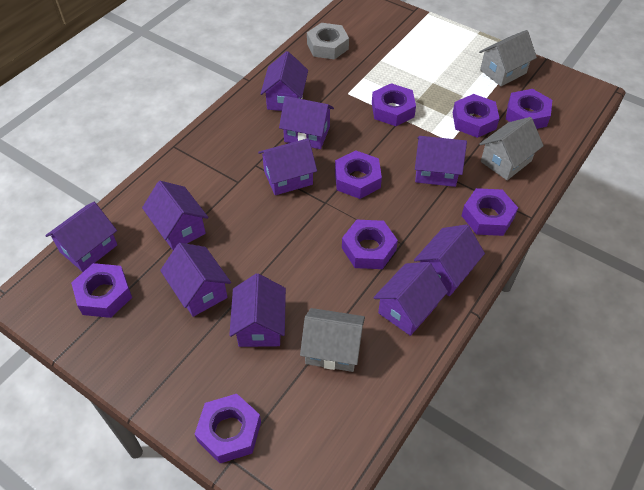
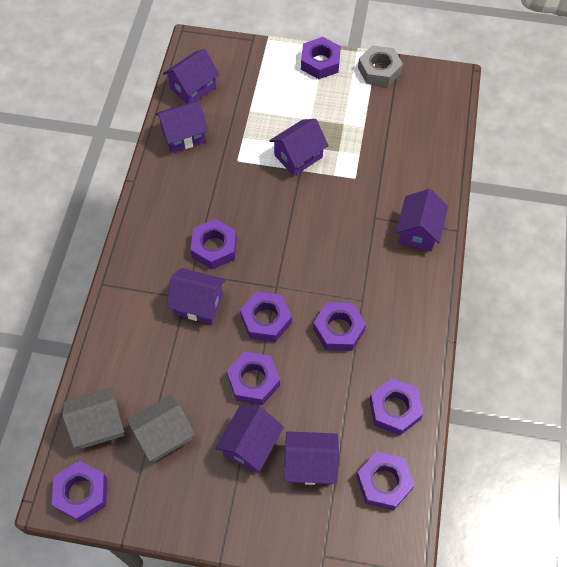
grey house: [300,308,365,372] [479,30,537,86] [479,117,544,180] = 3 -> [62,387,124,449] [127,394,195,462] = 2
purple house: [45,202,117,272] [142,181,208,250] [160,243,231,317] [229,273,286,347] [258,138,317,195] [260,51,308,111] [279,96,334,149] [373,262,448,336] [414,224,485,296] [415,136,467,187] = 10 -> [155,101,208,153] [163,49,220,103] [166,268,226,324] [215,405,284,473] [269,119,329,176] [284,431,339,485] [396,189,448,251] = 7

